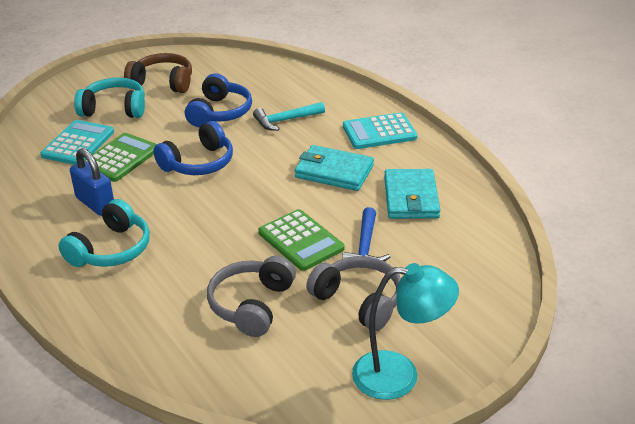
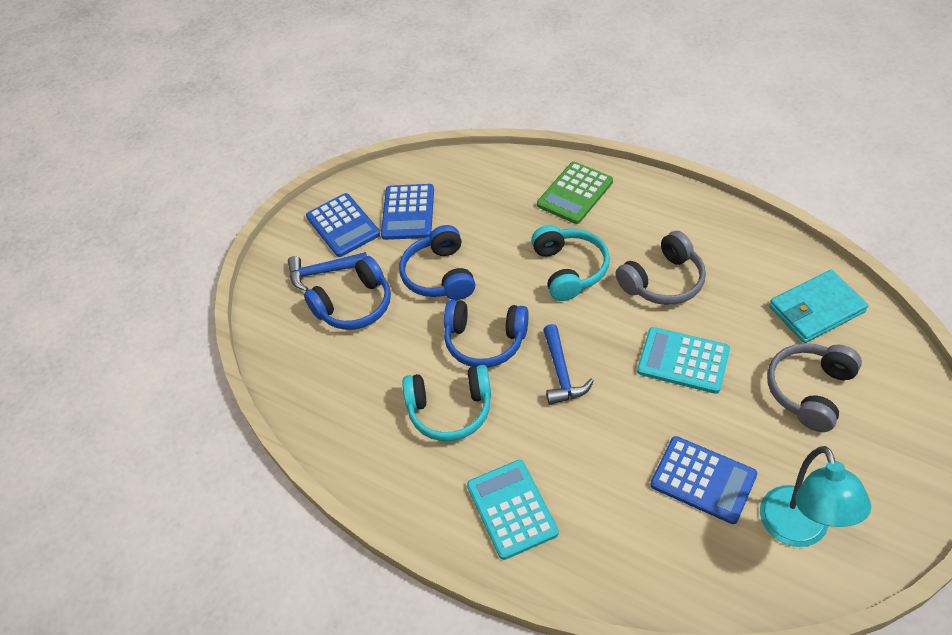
blue calculator: none = 0 -> [306,193,380,257] [381,184,434,240] [650,436,757,524] = 3
blue hammer: [342,207,390,262] = 1 -> [288,252,367,291] [543,324,594,405] = 2
blue headphones: [153,121,233,175] [185,73,252,127] = 2 -> [304,256,391,330] [399,225,475,300] [444,300,529,368] = 3
blue padlock: [70,148,114,216] = 1 -> none = 0
brown headphones: [124,53,192,93] = 1 -> none = 0
green calculator: [84,133,157,182] [258,209,344,271] = 2 -> [537,162,613,224] = 1
turquoise hammer: [253,102,325,131] = 1 -> none = 0
turquoise wallet: [295,145,374,191] [384,169,440,219] = 2 -> [769,270,869,343] = 1

